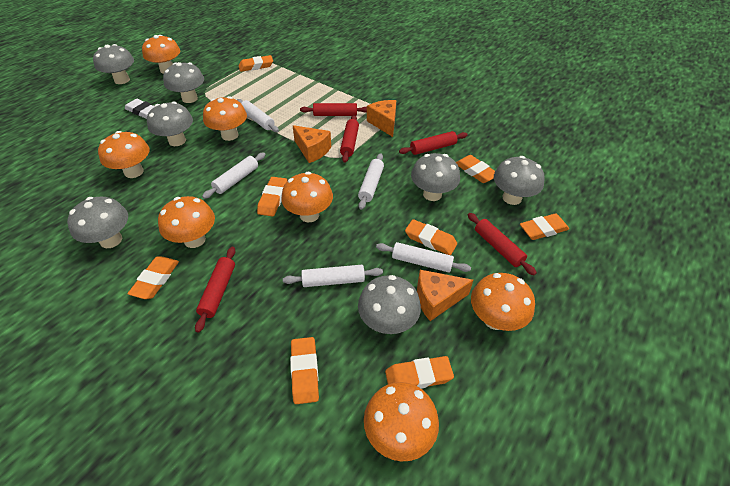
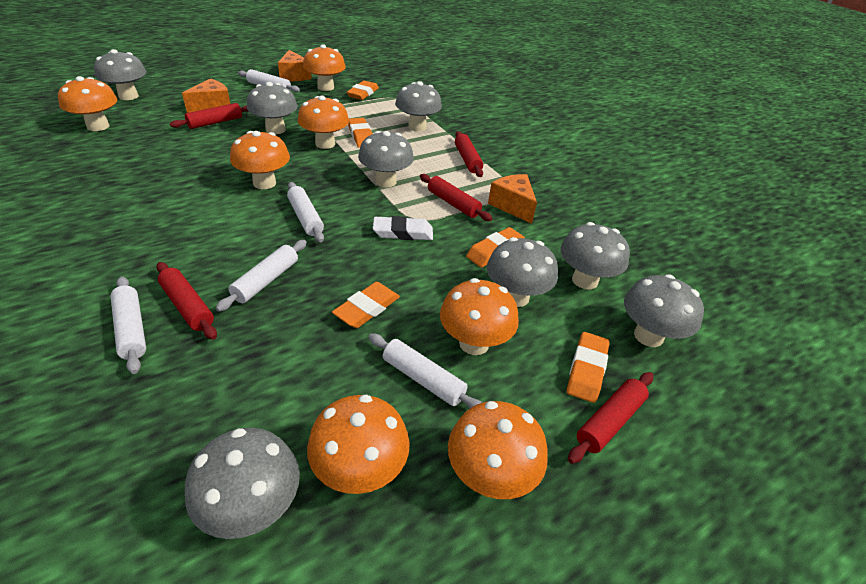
grey mushroom: [67,196,128,248] [93,44,134,84] [147,101,193,146] [163,62,204,103] [358,275,421,334] [411,153,460,201] [494,156,545,205] = 7 -> [94,49,146,100] [185,428,300,539] [247,82,298,134] [358,131,414,188] [395,81,442,131] [487,237,558,307] [560,222,630,290] [624,274,704,347] = 8
orange eraser: [127,257,179,299] [239,55,273,72] [257,177,287,217] [290,337,319,404] [385,356,454,389] [405,219,457,255] [456,155,495,183] [520,213,569,240] = 8 -> [332,282,400,328] [347,80,379,100] [348,118,373,148] [466,227,525,268] [567,332,610,403] = 5

